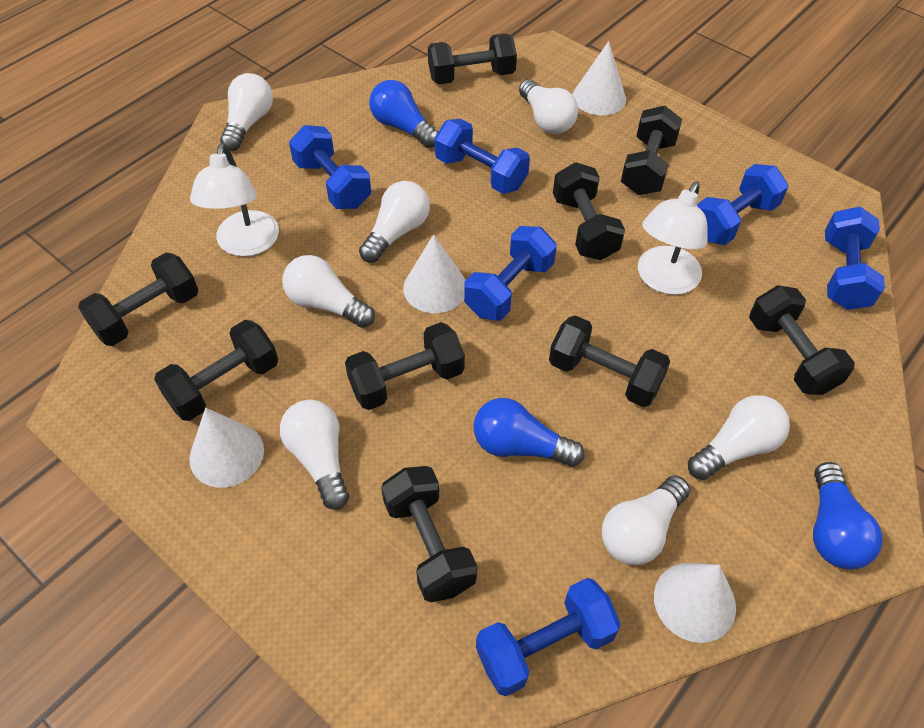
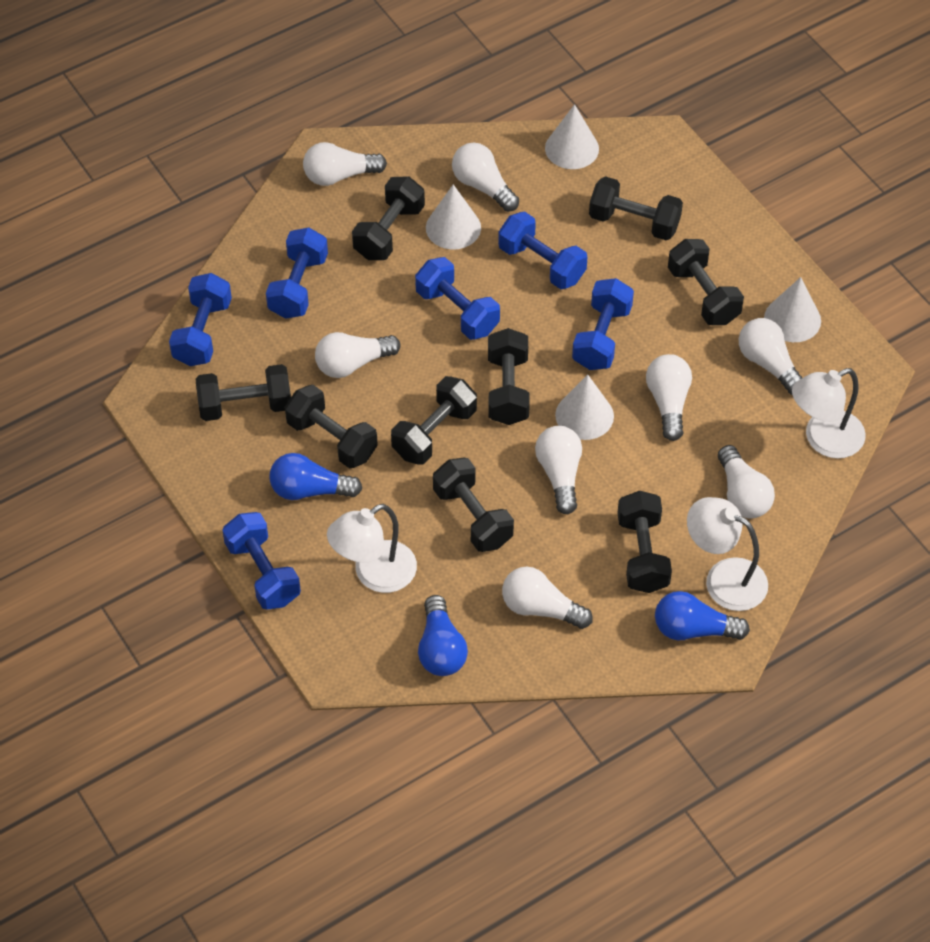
white lamp: [190,143,279,257] [638,181,708,295] = 2 -> [327,504,417,593] [687,497,768,611] [792,368,866,459] = 3
white light bulb: [220,73,273,150] [280,400,349,510] [282,255,375,328] [359,181,430,263] [519,79,578,134] [602,475,690,565] [688,395,790,480] = 7 -> [303,142,387,186] [315,332,400,378] [452,143,519,212] [502,567,593,629] [535,426,582,514] [646,354,692,441] [718,445,775,519] [739,318,802,395] = 8

